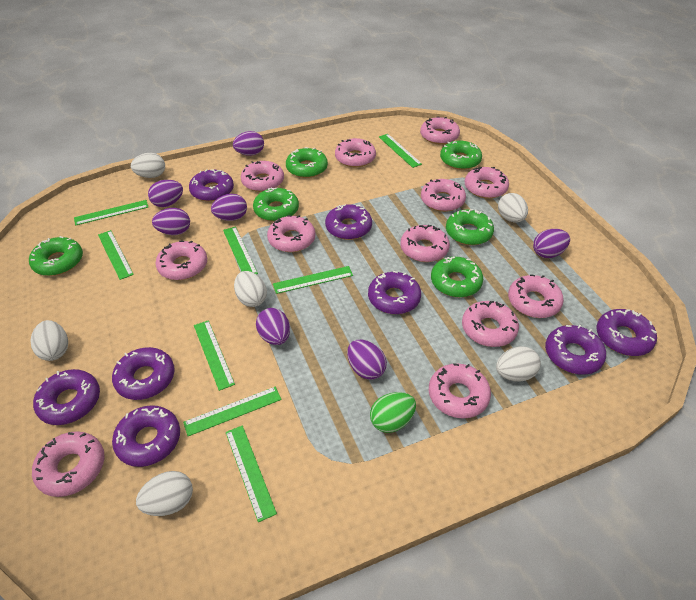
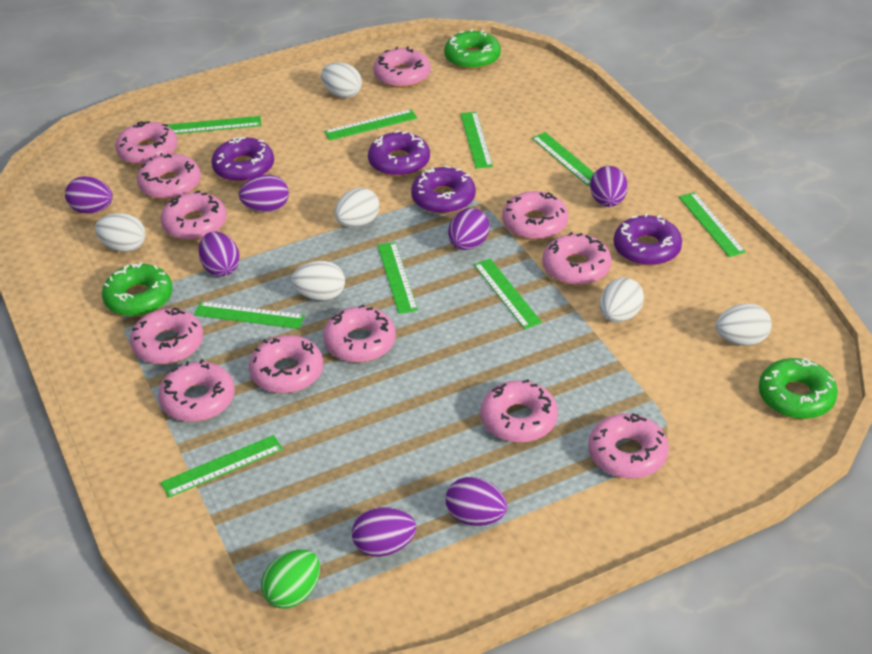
green donut: [29,236,83,276] [253,188,299,222] [286,147,328,178] [431,257,483,297] [440,140,482,170] [446,209,494,245] = 6 -> [102,262,173,317] [444,29,501,69] [759,358,838,419] = 3
green ruler: [74,200,148,225] [98,230,134,280] [183,387,282,436] [194,320,235,391] [223,227,258,274] [226,425,277,522] [273,266,353,294] [379,134,422,168] = 8 -> [161,435,283,497] [168,116,261,134] [194,302,305,329] [324,109,417,141] [377,242,418,314] [460,112,493,169] [474,259,542,329] [532,132,594,186] [679,192,746,257] = 9
purple donut: [33,369,100,425] [112,347,175,400] [112,405,180,467] [189,169,234,202] [325,204,372,240] [368,271,421,314] [545,325,606,375] [596,309,657,356] = 8 -> [211,137,274,182] [368,130,430,177] [411,166,476,214] [614,213,682,266] = 4

